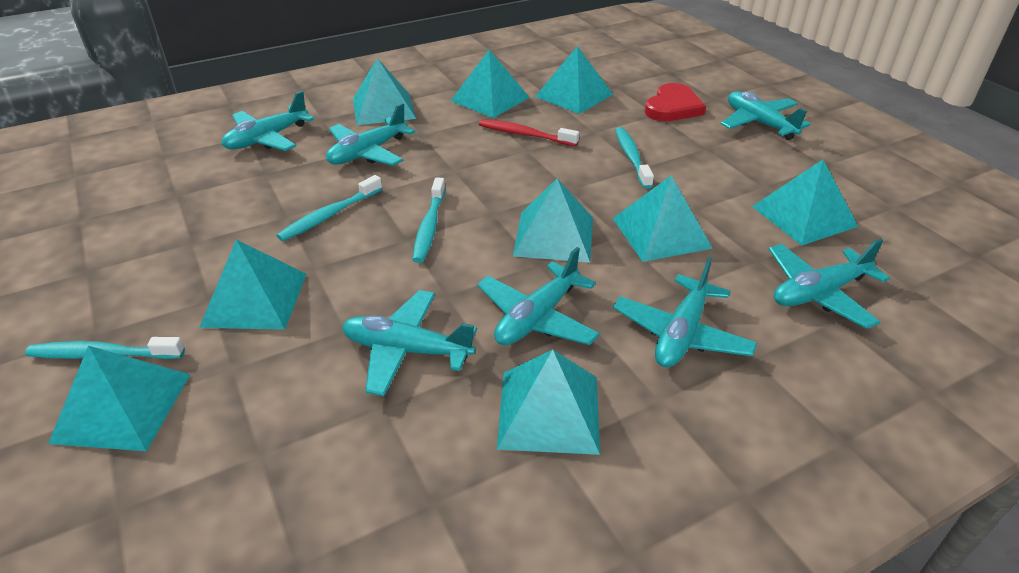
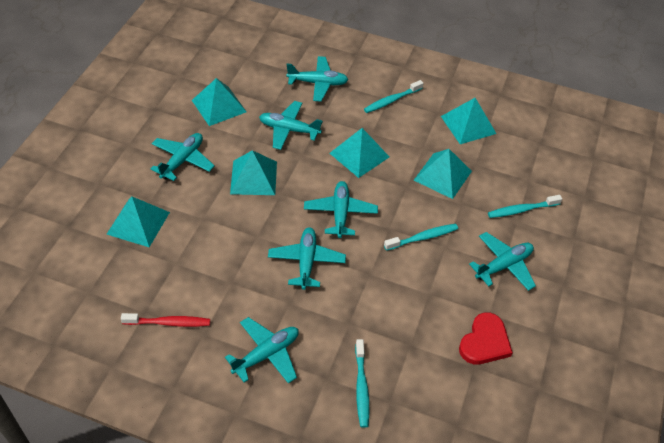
turquoise pyramid: [48,346,191,451] [199,240,306,330] [353,58,416,125] [451,50,530,118] [497,350,600,455] [513,179,593,262] [535,46,613,114] [613,175,713,262] [752,160,858,245] = 9 -> [106,197,170,247] [192,78,247,126] [230,150,277,195] [329,128,389,178] [414,149,472,199] [441,98,497,144] = 6

